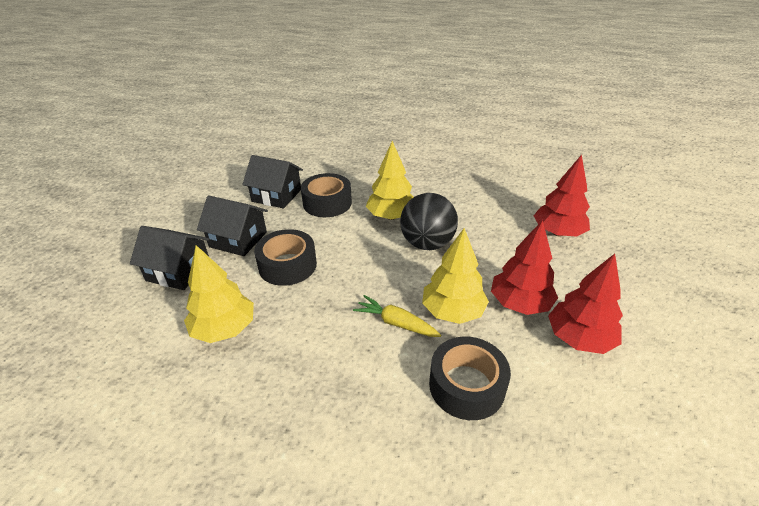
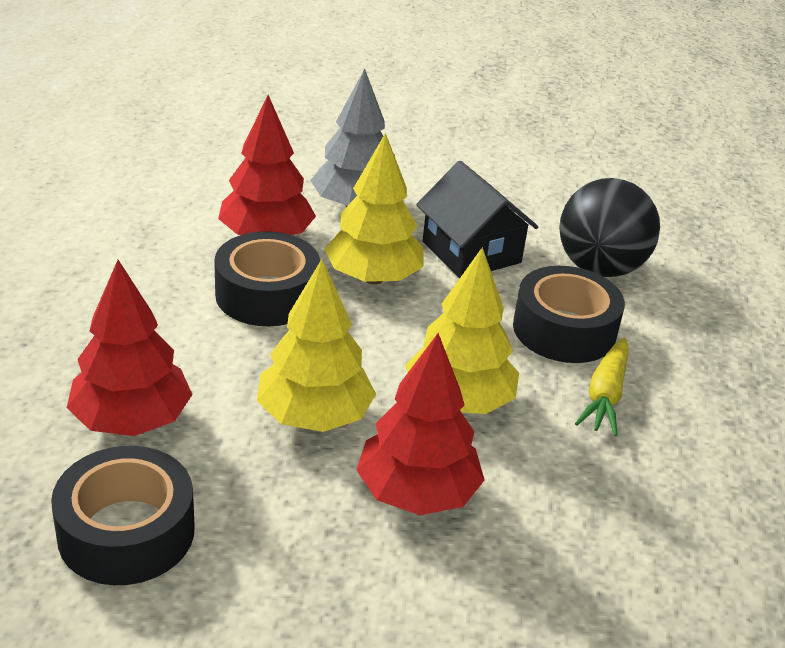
black house: [130,226,210,290] [197,196,268,256] [242,155,303,209] = 3 -> [416,161,538,278] = 1
grey tree: none = 0 -> [310,69,395,207] = 1

